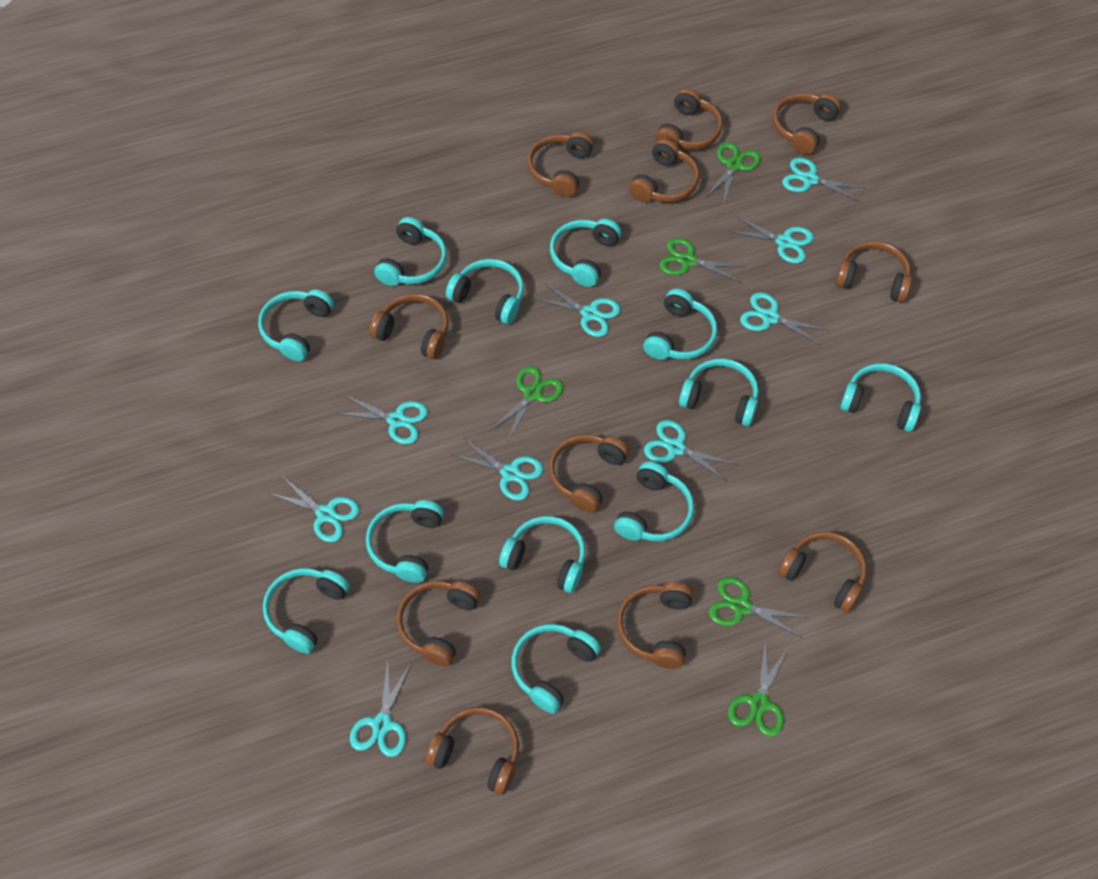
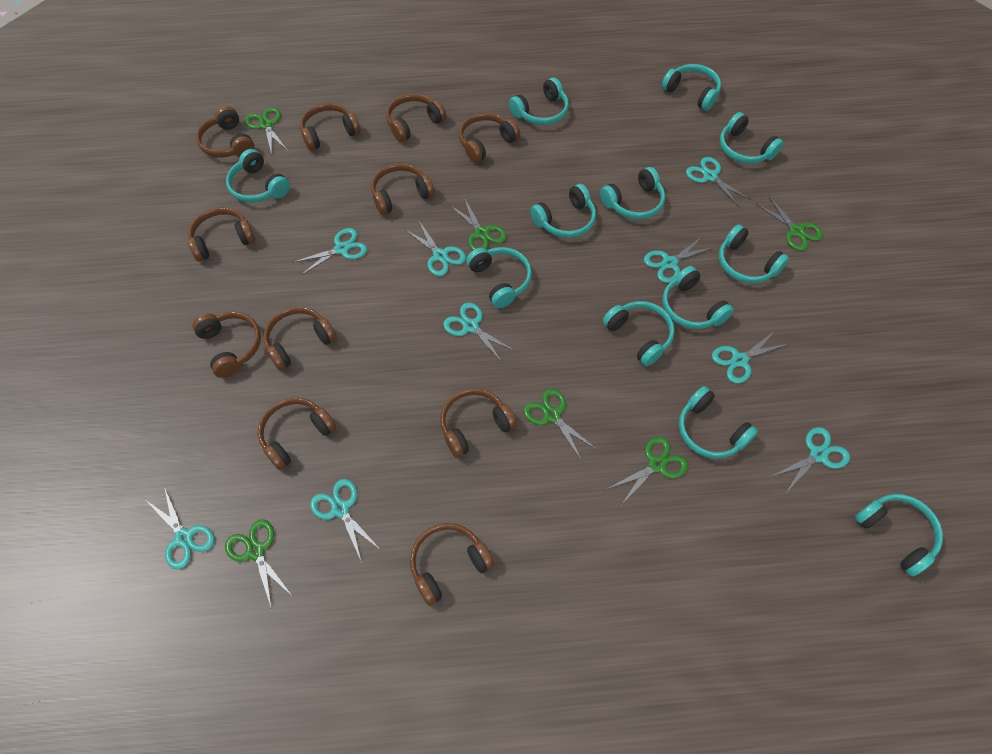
green scissors: [490,366,563,442] [659,238,746,282] [704,142,761,205] [709,577,807,638] [728,641,788,737] = 5 -> [225,519,291,609] [245,107,288,154] [450,198,507,250] [523,388,597,461] [607,437,688,504] [756,196,823,251] = 6

